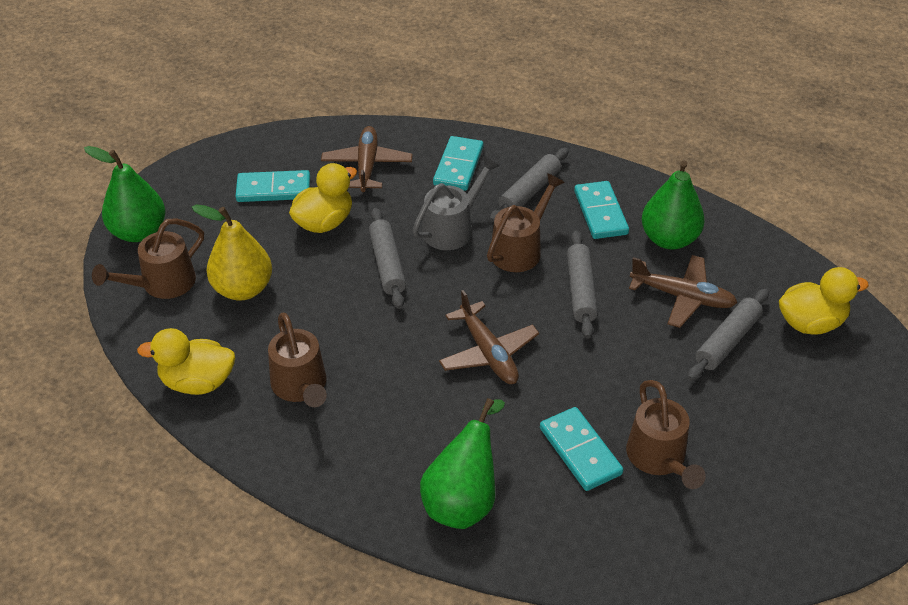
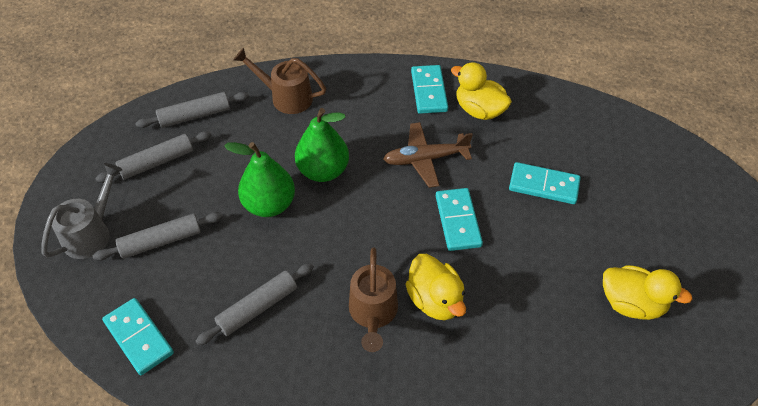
brown plane: [321,126,412,192] [439,290,539,384] [629,255,737,328] = 3 -> [383,122,473,188] = 1
brown watering can: [92,218,204,299] [268,313,327,407] [487,173,565,272] [626,380,706,489] = 4 -> [234,48,326,114] [349,248,398,352] = 2
green pear: [84,146,165,242] [420,398,505,529] [642,161,705,250] = 3 -> [224,142,295,217] [295,108,349,182] = 2
yellow pear: [192,204,272,301] = 1 -> none = 0

